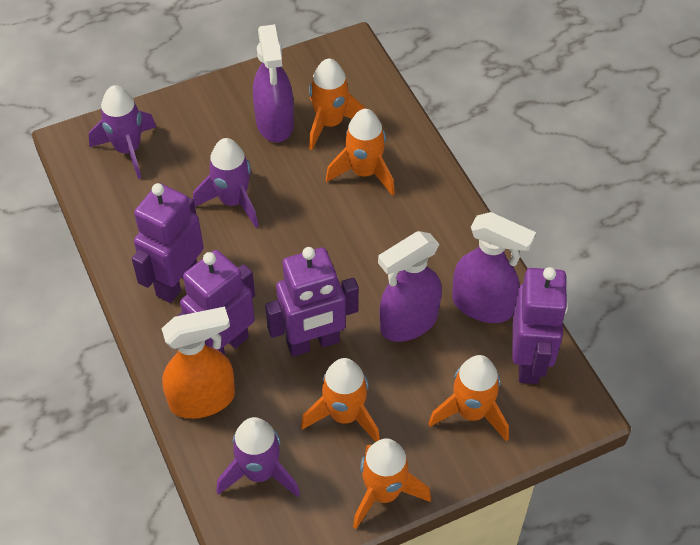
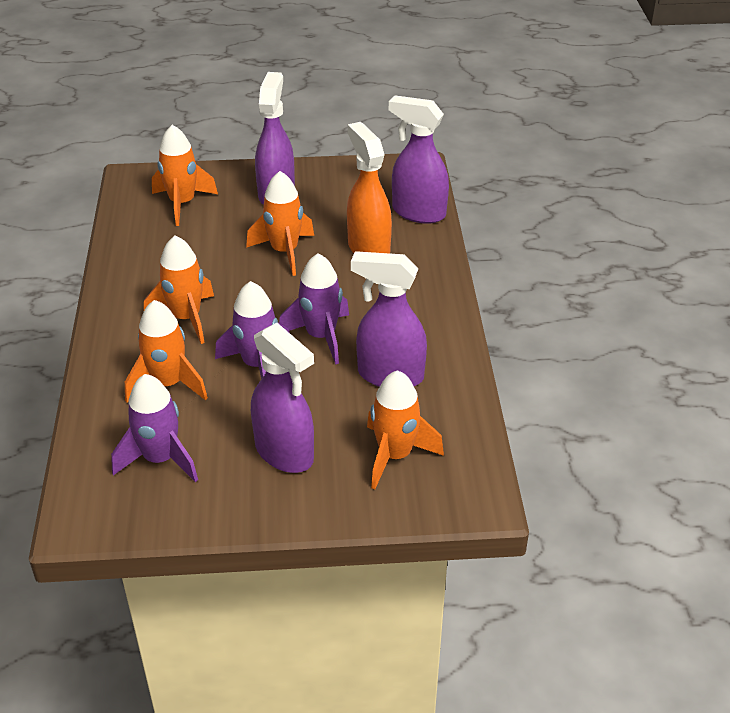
purple robot: [132,183,204,303] [177,250,255,355] [265,247,359,357] [512,267,568,384] = 4 -> none = 0
purple spray bottle: [253,24,294,142] [378,231,442,342] [452,212,536,323] = 3 -> [251,323,314,473] [255,72,295,205] [351,251,427,387] [389,95,449,224] = 4

